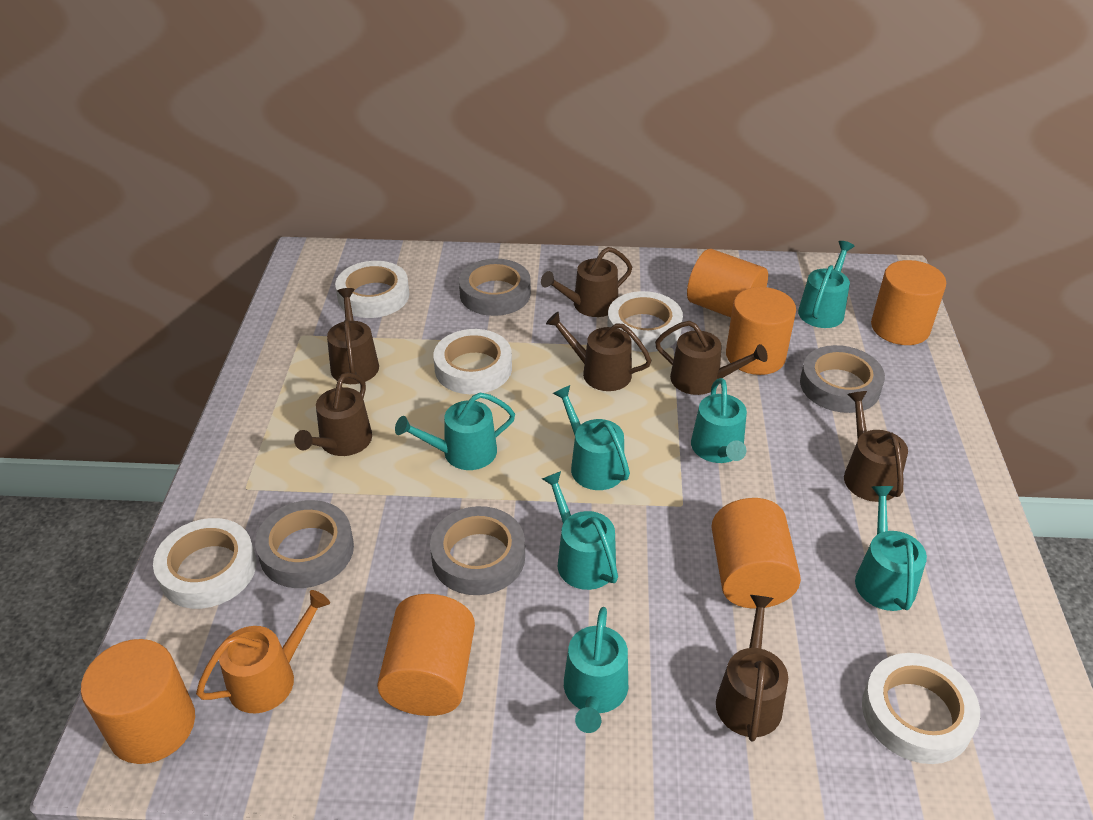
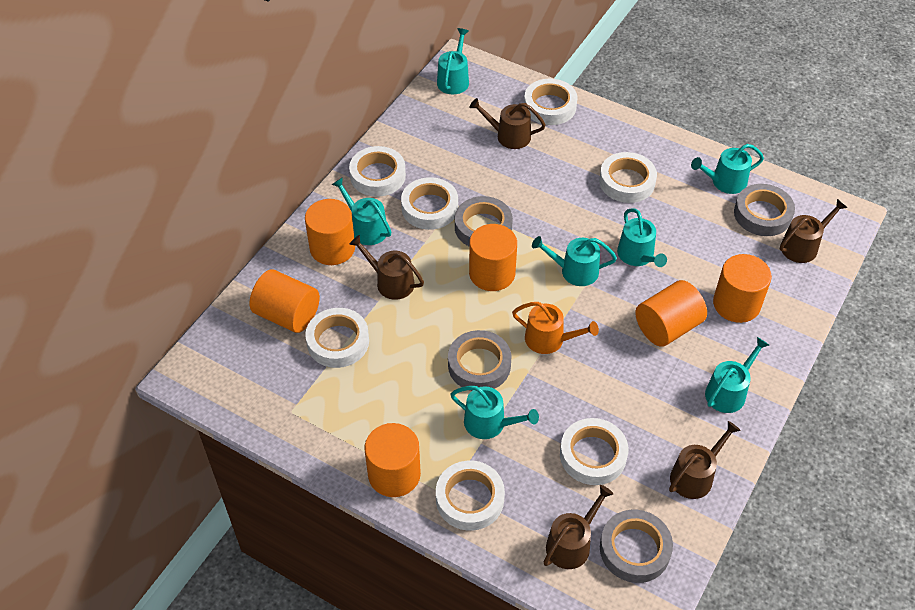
brown watering can: [294,372,372,456] [327,288,379,384] [541,247,632,317] [546,312,652,391] [655,321,768,395] [716,595,788,741] [844,391,908,502] = 7 -> [349,235,424,300] [470,98,546,149] [544,485,613,569] [669,421,741,499] [780,199,847,263] = 5
white tape: [153,518,256,609] [335,261,409,318] [433,329,512,394] [607,291,683,352] [862,653,980,764] = 5 -> [305,308,369,368] [349,146,406,197] [401,177,458,230] [436,461,505,531] [524,79,578,125] [560,418,628,485] [599,152,657,203] = 7

